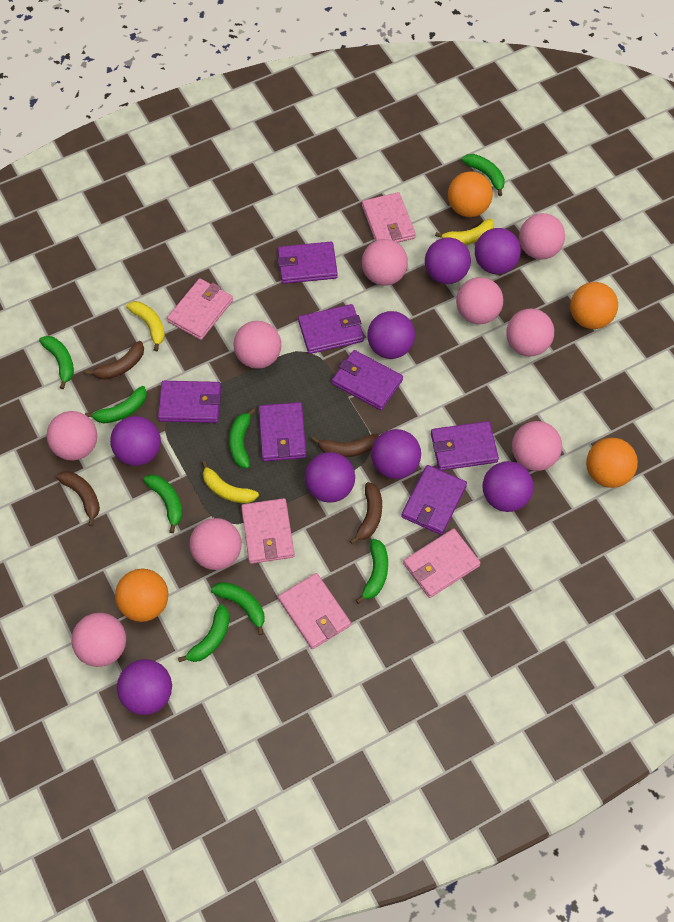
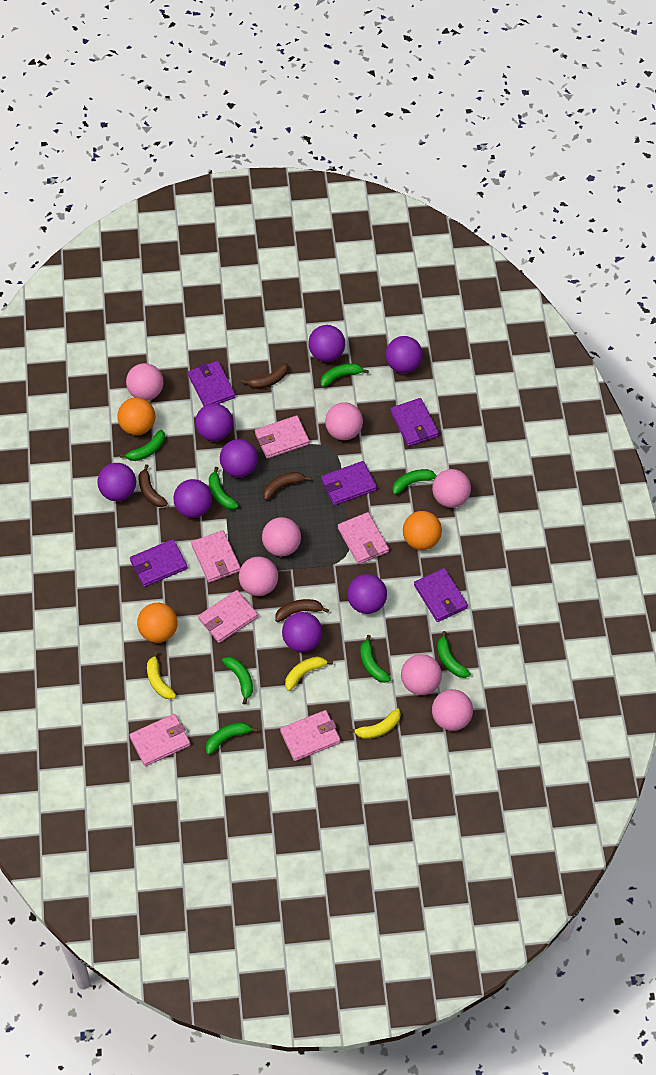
orange ball: [115,569,168,622] [448,171,493,217] [570,282,618,329] [586,438,638,488] = 4 -> [117,397,155,435] [137,603,178,643] [403,511,442,550] = 3
pink ball: [47,411,97,461] [72,613,126,667] [189,518,242,570] [233,321,281,369] [362,239,408,286] [456,277,503,324] [506,309,554,356] [512,421,562,471] [519,213,565,259] = 9 -> [126,363,164,401] [239,556,278,596] [262,517,301,556] [325,402,363,440] [401,654,442,695] [432,469,471,508] [432,689,473,731] = 7
pink wallet: [167,278,233,340] [241,498,295,564] [278,573,351,649] [362,192,416,243] [403,528,481,598] = 5 -> [129,714,190,766] [191,530,241,583] [198,590,258,643] [255,416,310,459] [280,710,340,761] [338,512,389,564] = 6
purple wallet: [158,381,221,423] [259,402,306,461] [278,242,338,284] [298,304,364,354] [332,350,403,410] [401,465,467,535] [431,421,499,471] = 7 -> [130,539,188,587] [188,361,235,406] [321,461,377,506] [390,398,439,446] [414,568,468,622] = 5

